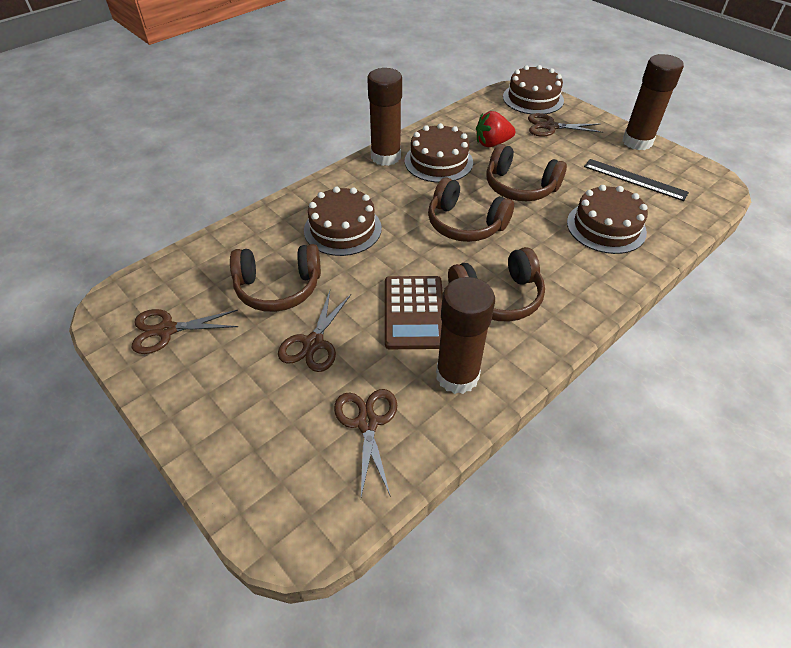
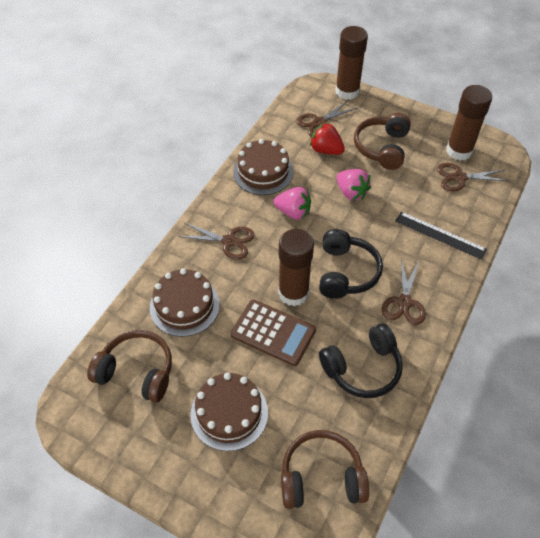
black headphones: none = 0 -> [319,229,383,299] [319,323,403,398] = 2
brown cake: [304,187,382,256] [405,123,473,183] [503,65,564,114] [567,185,648,254] = 4 -> [150,268,220,337] [190,373,268,451] [233,139,294,195] = 3
brown headphones: [230,244,321,312] [428,177,514,242] [448,247,545,322] [487,144,567,201] = 4 -> [87,330,172,403] [281,430,369,509] [354,113,411,170] = 3
pink strawberry: none = 0 -> [274,187,311,220] [337,169,371,200] = 2

